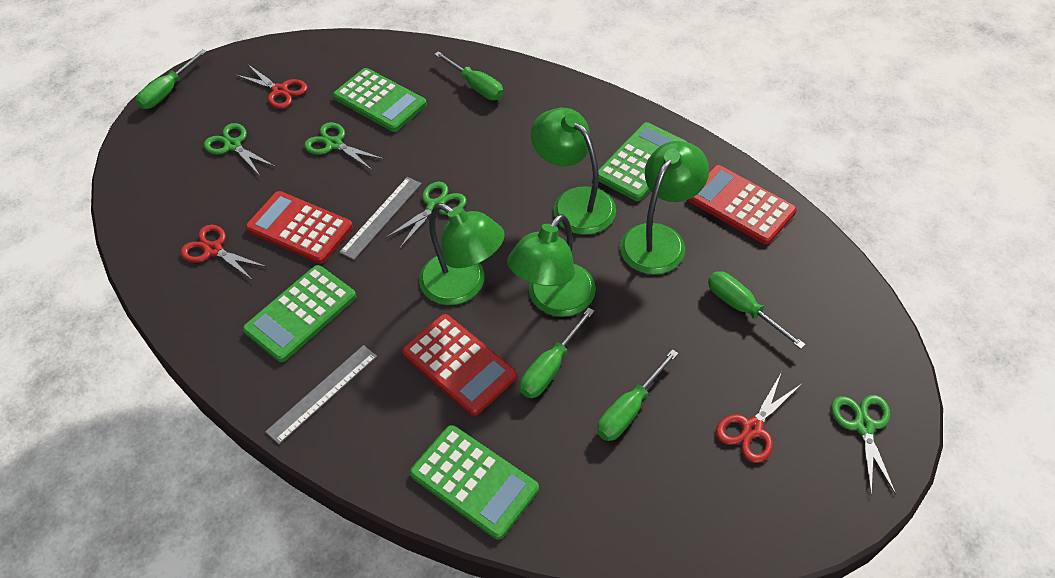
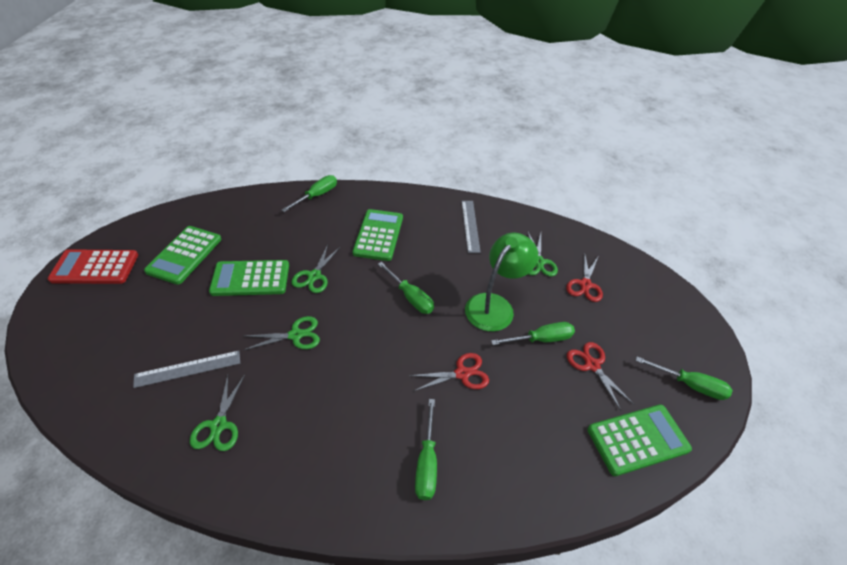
green lamp: [419,203,505,305] [507,214,596,317] [531,108,616,235] [620,141,709,274] = 4 -> [465,233,538,332] = 1
red calculator: [245,191,353,264] [402,314,517,416] [688,165,797,245] = 3 -> [47,249,138,284] = 1

